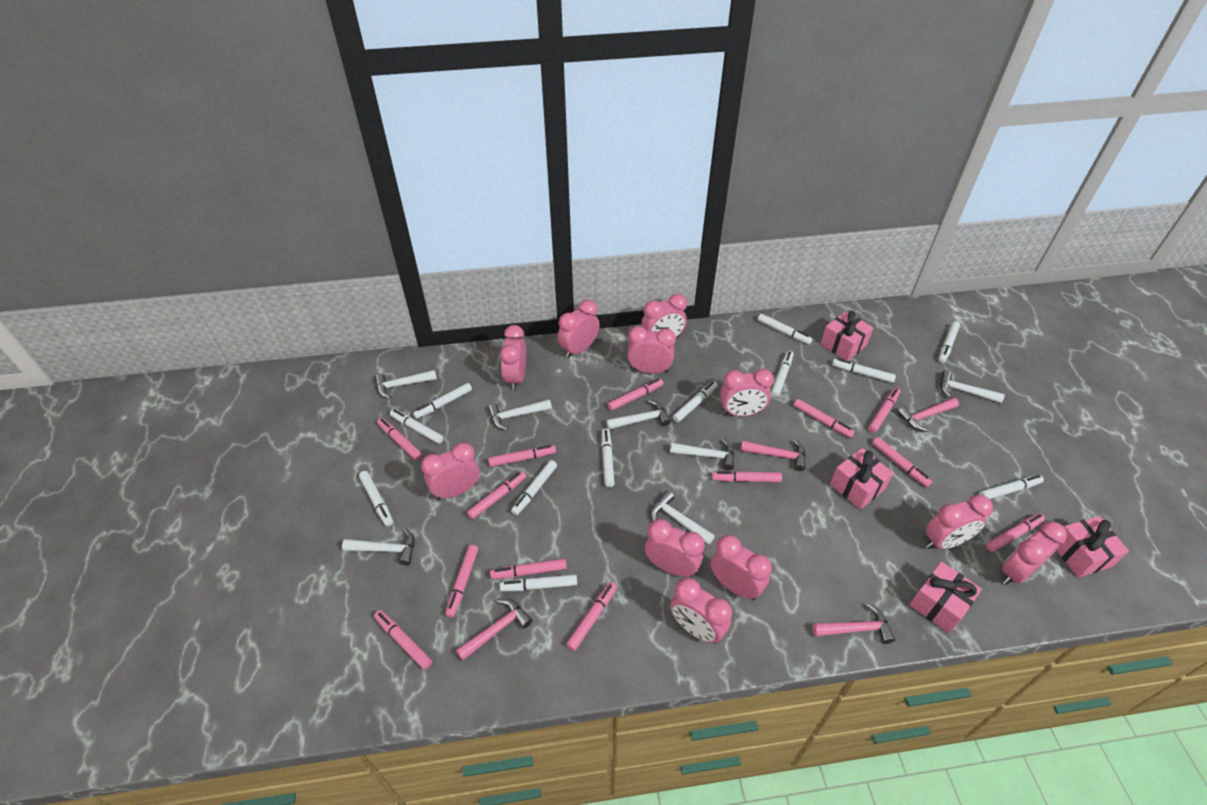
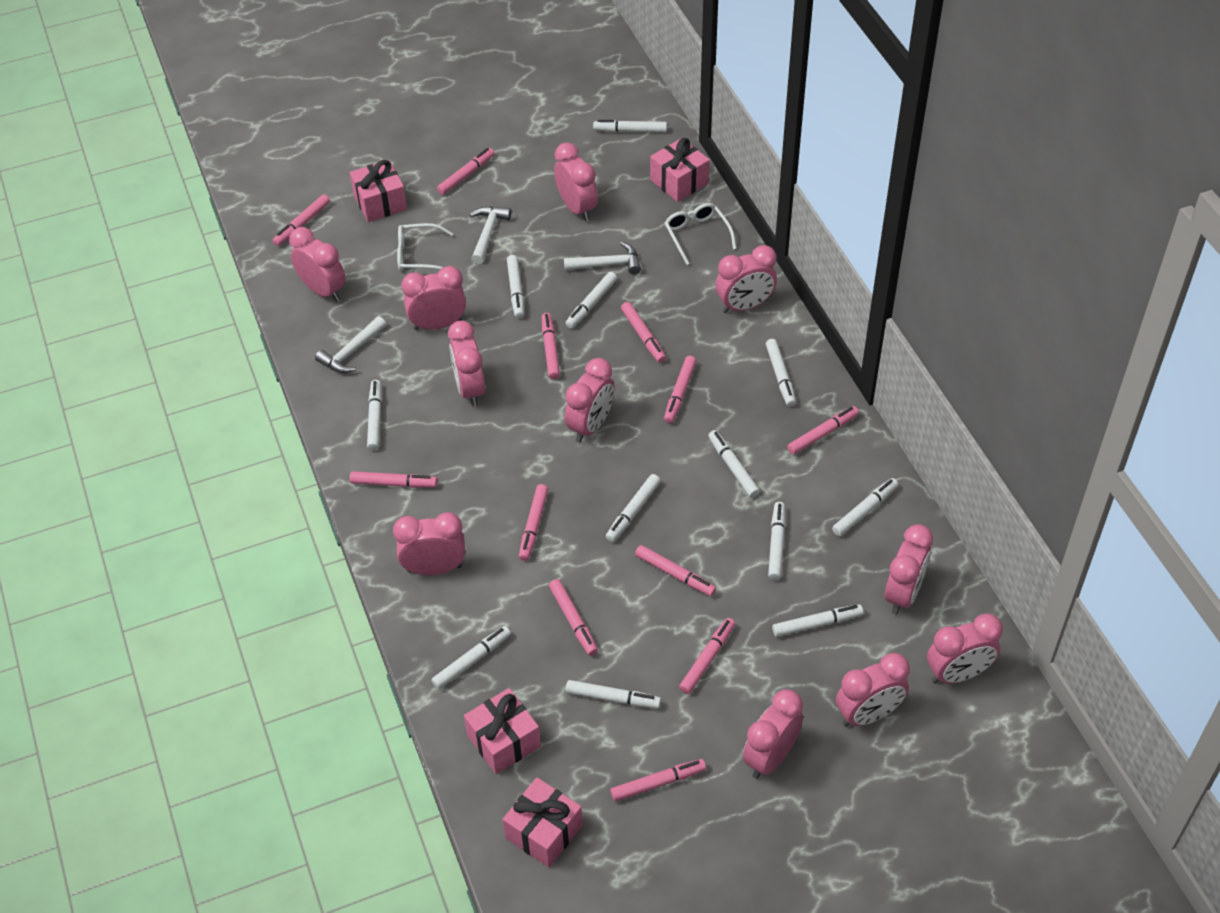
pink hammer: [456,599,532,661] [741,439,806,471] [812,603,895,644] [897,398,959,432] = 4 -> none = 0
pink marker: [374,610,432,670] [377,418,423,461] [445,545,478,618] [467,471,526,519] [488,445,556,467] [490,558,567,579] [566,582,617,651] [607,379,663,411] [712,471,782,482] [794,399,855,438] [868,387,900,433] [872,437,932,487] [986,513,1045,552] = 13 -> [273,194,330,246] [350,471,437,488] [437,148,495,195] [519,484,548,561] [542,313,560,379] [549,579,598,656] [610,759,706,801] [621,302,666,363] [635,545,716,596] [664,356,696,423] [679,618,735,694] [787,406,859,455] = 12
white glasses: none = 0 -> [397,223,453,272] [665,203,737,265] = 2
white hammer: [342,528,414,565] [375,370,437,398] [488,399,552,430] [606,399,671,430] [651,490,715,545] [670,438,734,470] [940,370,1005,403] = 7 -> [315,316,386,373] [470,207,511,264] [564,242,641,274] = 3

